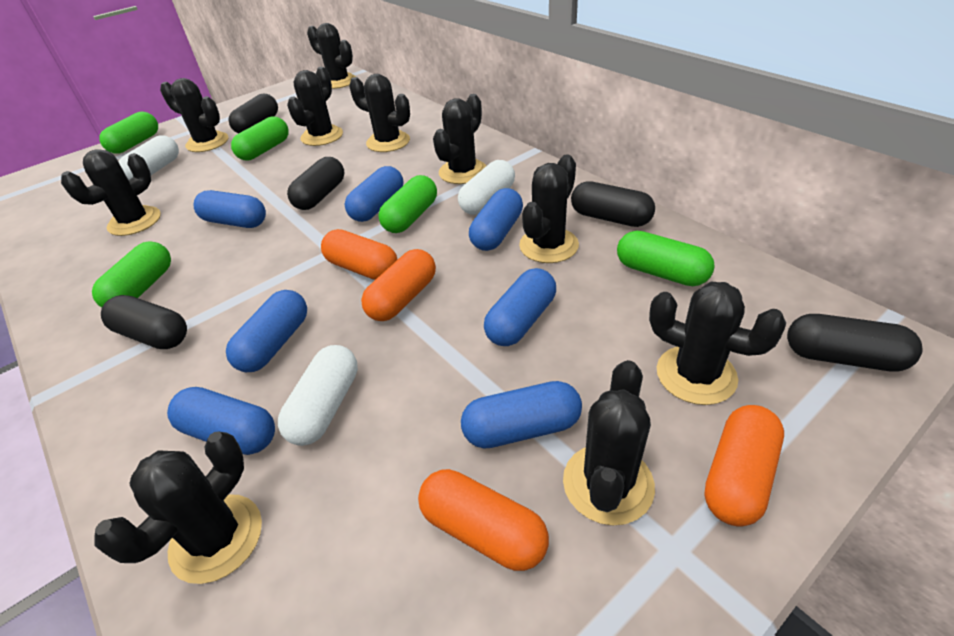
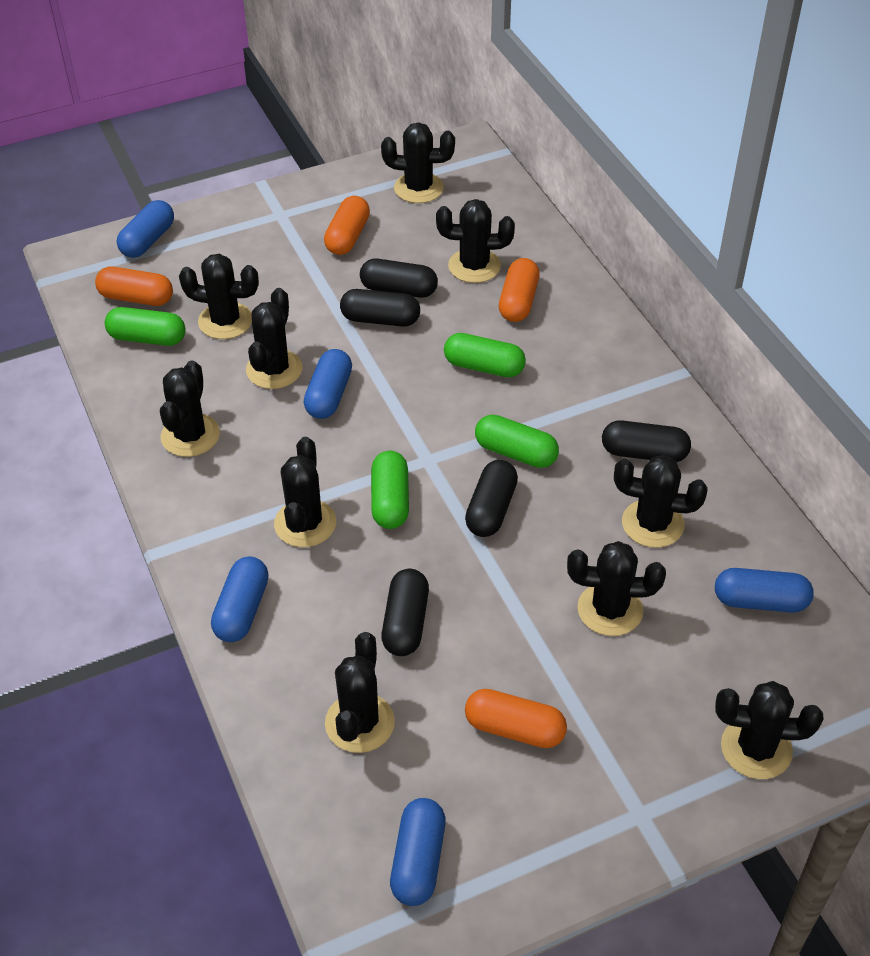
blue capsule: [167,387,275,455] [193,190,266,228] [226,290,307,372] [345,166,403,222] [461,381,582,448] [469,188,523,251] [484,268,556,346] = 7 -> [117,200,174,258] [211,556,269,642] [304,349,352,419] [390,798,446,906] [715,568,814,613] = 5
green capsule: [92,242,171,307] [99,112,158,153] [231,116,289,160] [378,175,437,233] [617,231,715,286] = 5 -> [105,307,186,346] [371,451,409,529] [444,333,526,377] [475,415,559,468] = 4
white capsule: [118,135,179,180] [278,345,358,446] [458,160,515,215] = 3 -> none = 0

